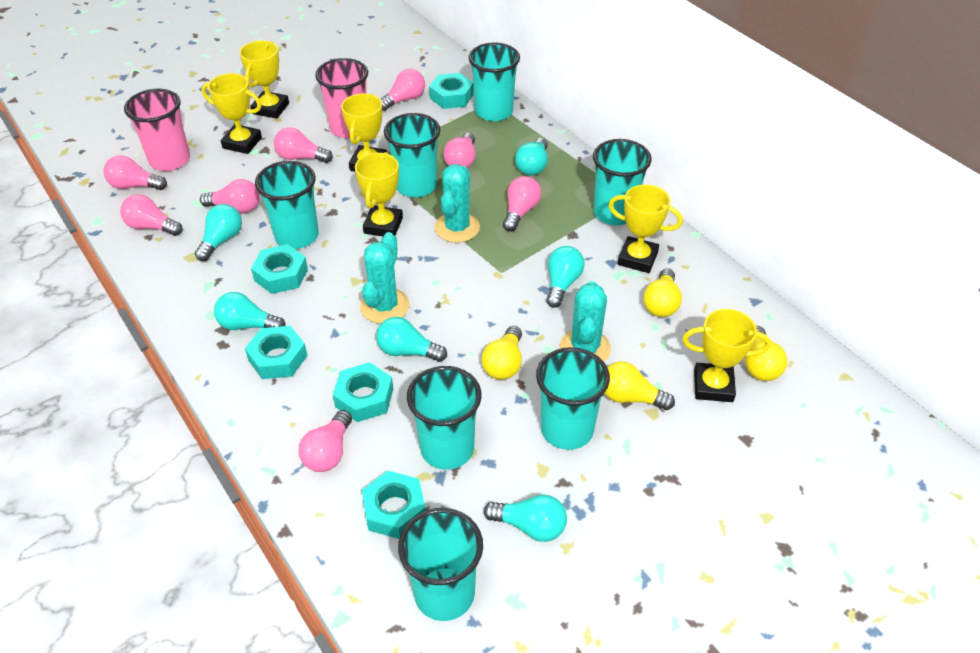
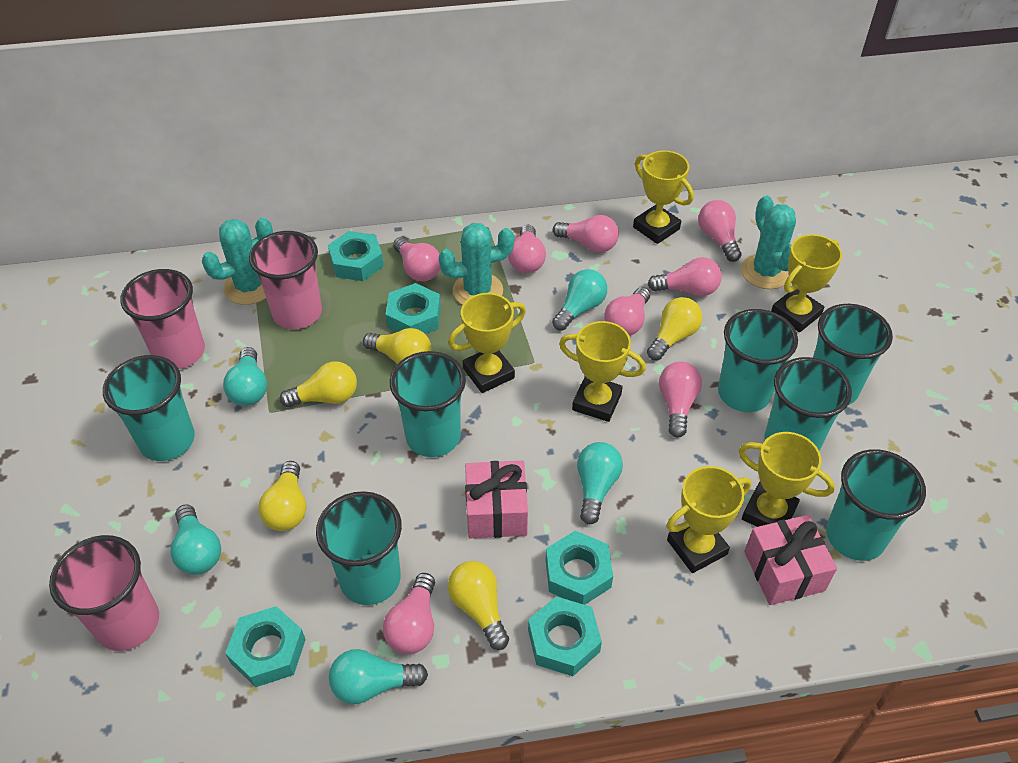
pink cup: [124,89,190,171] [315,58,368,138] = 2 -> [49,535,159,651] [120,269,205,369] [249,231,322,329] = 3
pink gift: none = 0 -> [465,461,528,538] [744,515,837,605] = 2
turquoise light bulb: [195,204,242,261] [214,292,286,330] [376,317,447,362] [484,494,567,542] [515,138,548,176] [546,246,585,308] = 6 -> [170,504,221,575] [223,347,267,406] [329,649,428,704] [552,269,607,331] [577,442,623,525] = 5
yellow light bulb: [482,326,522,380] [605,362,675,410] [643,268,682,317] [745,326,787,381] = 4 -> [258,461,306,531] [280,361,357,407] [363,328,431,364] [448,561,509,650] [647,297,702,360] = 5

